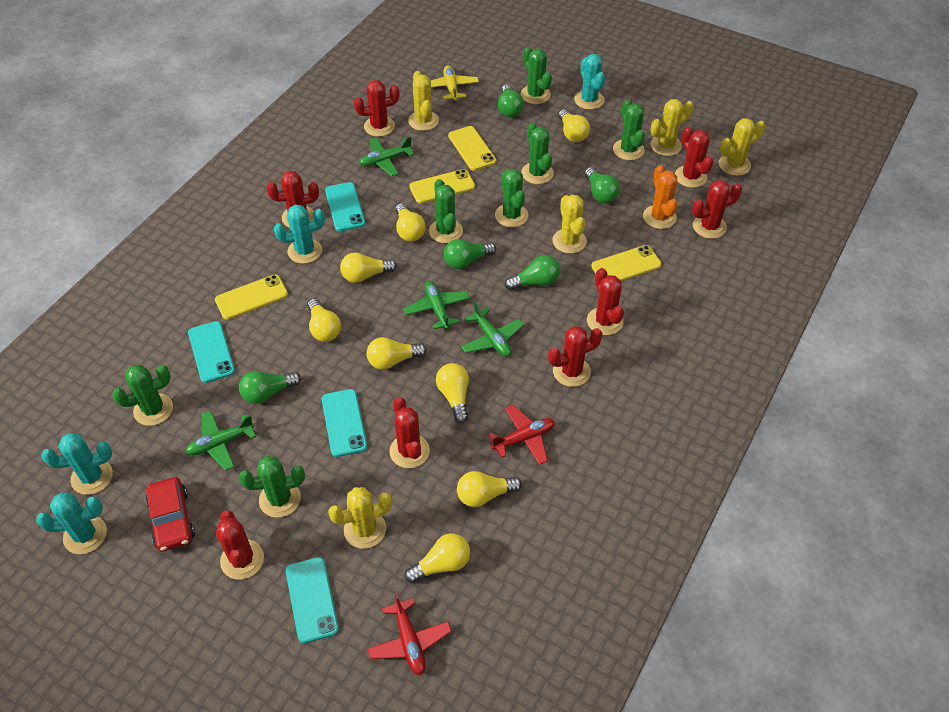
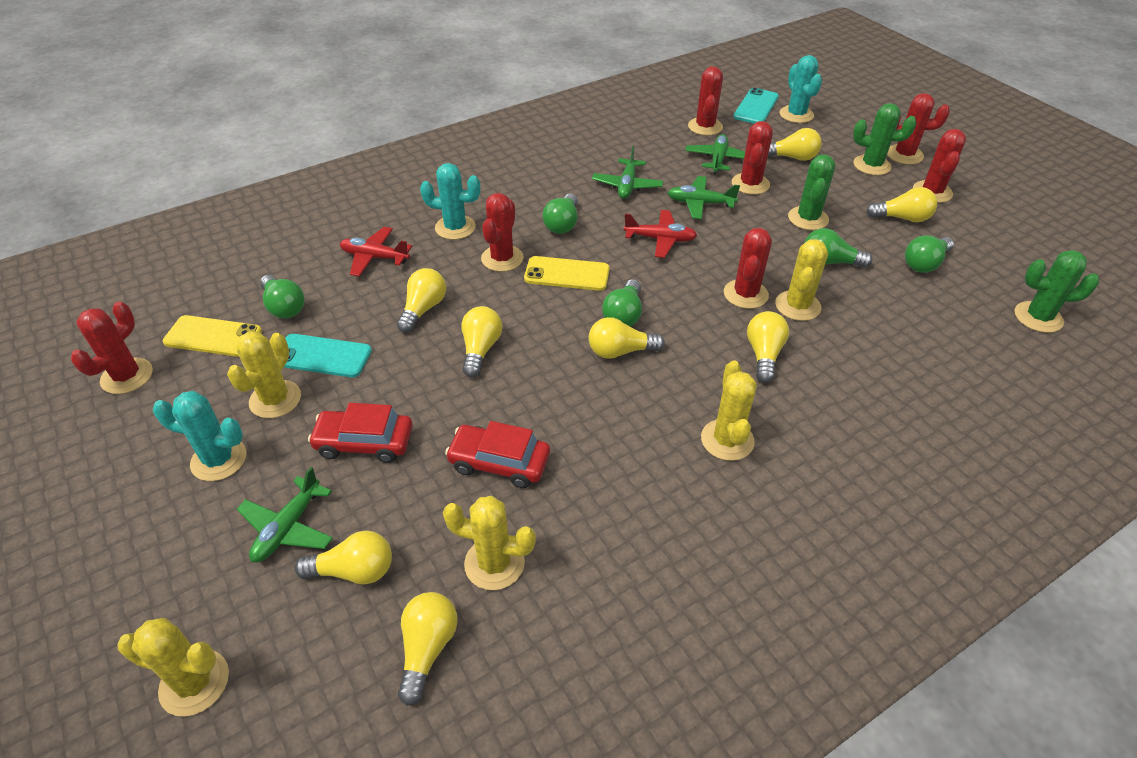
green cactus: [112,365,173,426] [239,456,305,518] [429,179,463,243] [495,169,528,227] [521,46,552,104] [521,123,554,184] [613,99,645,160] = 7 -> [788,154,835,230] [853,103,916,175] [1015,250,1099,333] = 3
orange cactus: [643,165,678,229] = 1 -> none = 0
red cactus: [216,510,264,580] [266,171,319,228] [354,80,400,137] [389,397,430,468] [548,326,603,387] [587,268,624,335] [675,126,713,188] [692,180,742,239] = 8 -> [71,301,153,394] [481,193,524,272] [688,66,723,136] [724,228,772,309] [732,121,773,195] [887,93,950,164] [913,129,966,203] = 7
red car: [146,477,195,552] = 1 -> [308,403,413,463] [445,421,550,488] = 2
turquoise cactus: [36,492,107,554] [42,433,113,495] [274,205,325,264] [574,54,605,110] = 4 -> [153,391,247,481] [420,163,481,240] [779,55,822,123] = 3
turquoise phone: [188,321,235,383] [286,557,339,643] [322,389,367,457] [325,182,365,231] = 4 -> [284,334,372,377] [733,88,779,124] = 2
yellow phone: [215,274,288,320] [409,169,475,204] [448,126,496,171] [591,245,662,281] = 4 -> [163,315,262,357] [524,256,610,291] = 2
yellow plane: [431,65,479,102] = 1 -> none = 0

